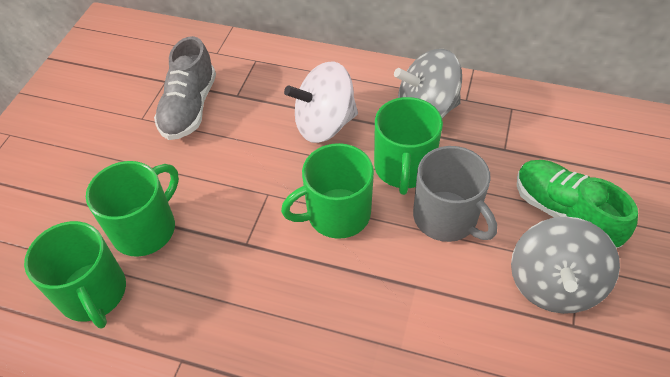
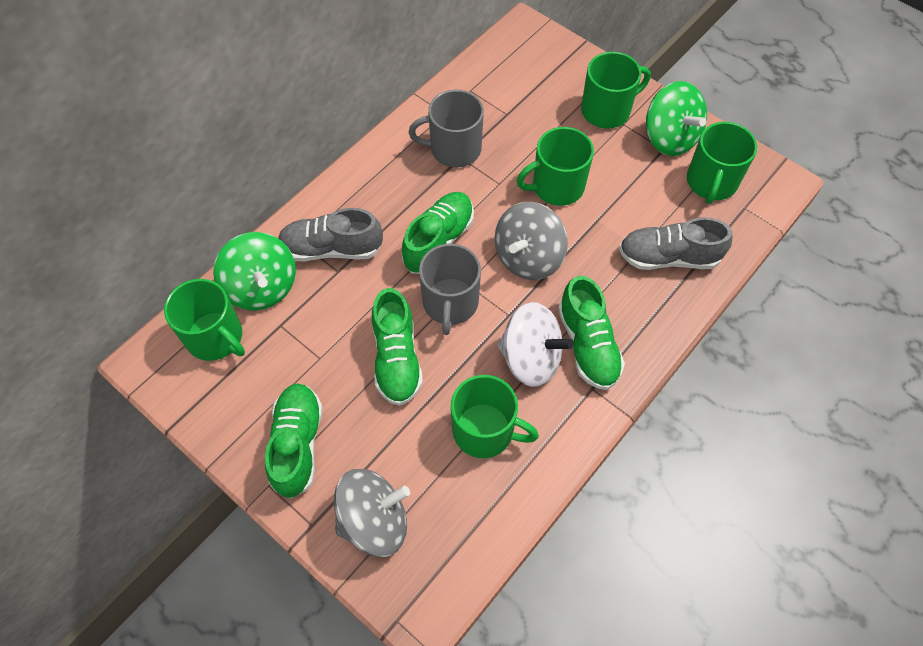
green mug: [24,221,126,328] [86,161,179,257] [281,143,374,239] [374,97,443,195] = 4 -> [164,279,245,361] [451,375,539,458] [517,127,594,206] [581,52,651,129] [687,122,757,204] = 5
green shoe: [517,160,638,248] = 1 -> [265,384,323,499] [372,288,423,406] [402,192,474,274] [558,276,625,390] = 4
green spinning top: none = 0 -> [213,232,296,311] [646,81,707,156] = 2
grey mug: [413,146,497,242] = 1 -> [409,90,484,167] [419,244,481,335] = 2
grey shoe: [154,36,216,140] = 1 -> [278,208,383,262] [619,217,732,270] = 2

